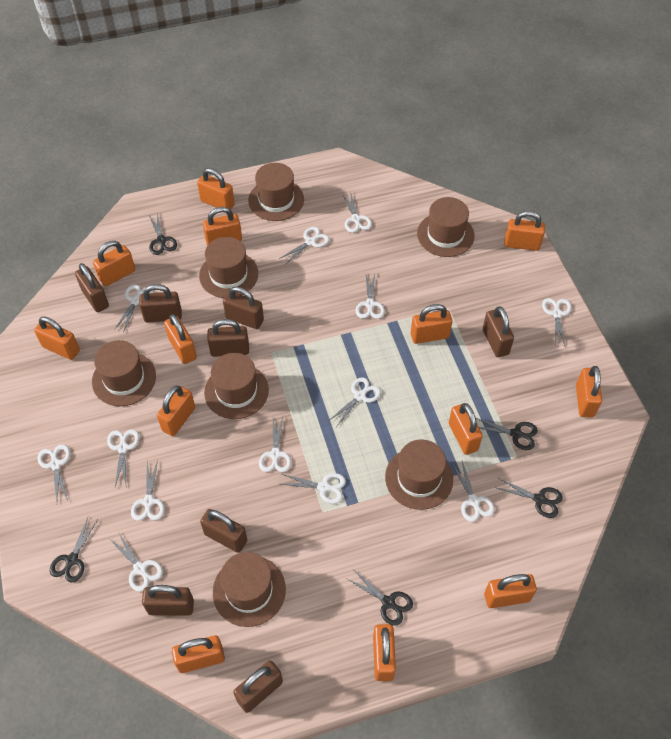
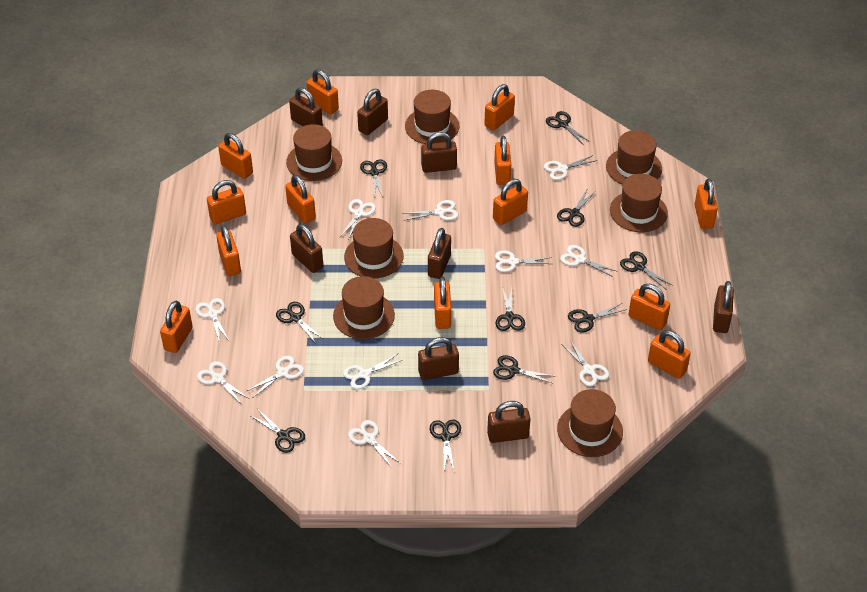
black scissors: [50,517,97,582] [149,212,177,255] [347,570,413,626] [476,418,538,450] [497,478,563,518] = 5 -> [251,410,305,453] [276,302,324,343] [360,159,387,197] [430,420,461,470] [493,355,553,383] [496,287,525,331] [546,111,590,144] [557,188,596,227] [568,303,627,332] [620,251,673,290] = 10
white scissors: [37,444,70,502] [107,429,139,487] [110,532,163,592] [114,284,154,333] [131,460,165,521] [259,417,291,472] [279,227,329,265] [282,473,346,504] [328,377,381,426] [342,190,372,233] [356,274,385,319] [452,461,494,522] [542,298,572,346] = 13 -> [195,298,230,343] [197,361,249,403] [247,356,304,397] [340,199,376,239] [343,354,402,389] [348,420,400,468] [402,200,458,221] [495,250,552,272] [544,155,597,180] [560,245,616,277] [562,340,609,386] = 11

